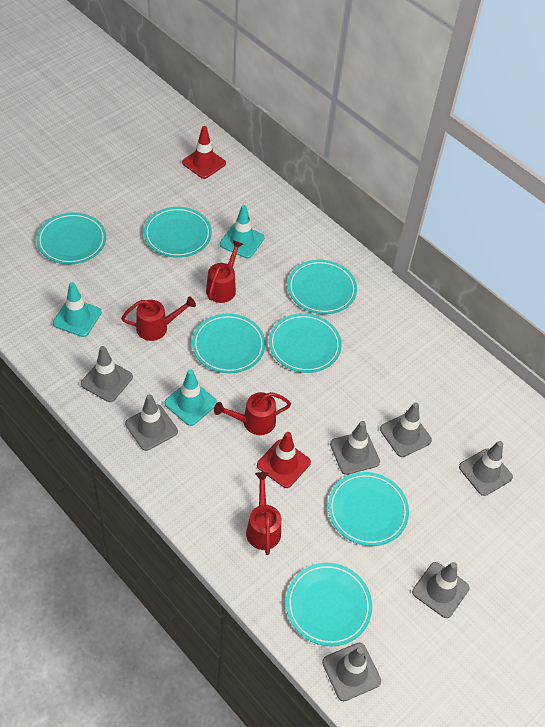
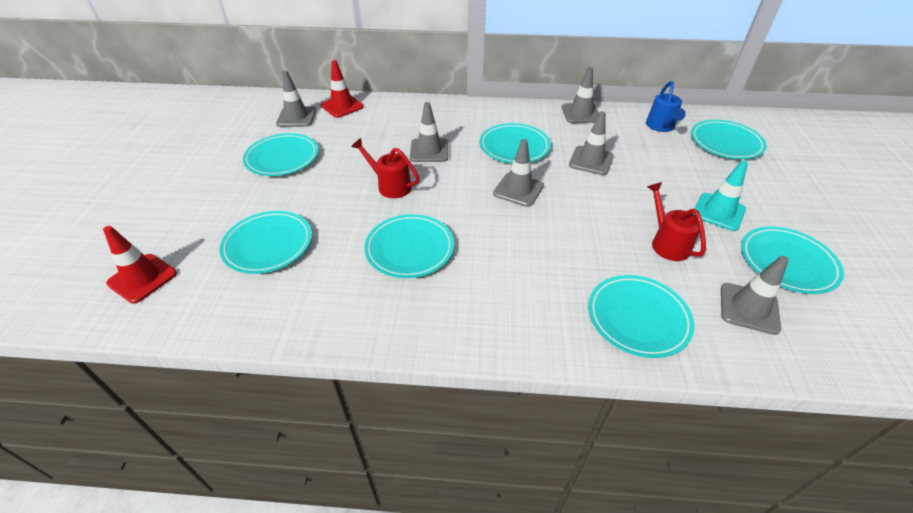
blue watering can: none = 0 -> [646,81,686,132] = 1
grey traffic cone: [81,346,133,402] [125,394,178,451] [322,643,381,701] [330,421,380,475] [380,402,432,457] [412,562,469,618] [459,441,513,496] = 7 -> [276,70,316,127] [410,102,448,162] [493,139,544,207] [562,67,599,123] [569,111,614,175] [721,256,789,335] = 6
red watering can: [121,296,196,341] [206,240,243,303] [214,392,291,435] [246,472,281,555] = 4 -> [351,138,420,198] [647,182,706,261] = 2
turquoise traffic cone: [53,282,102,337] [164,369,217,426] [220,205,264,258] = 3 -> [692,161,748,231] = 1

